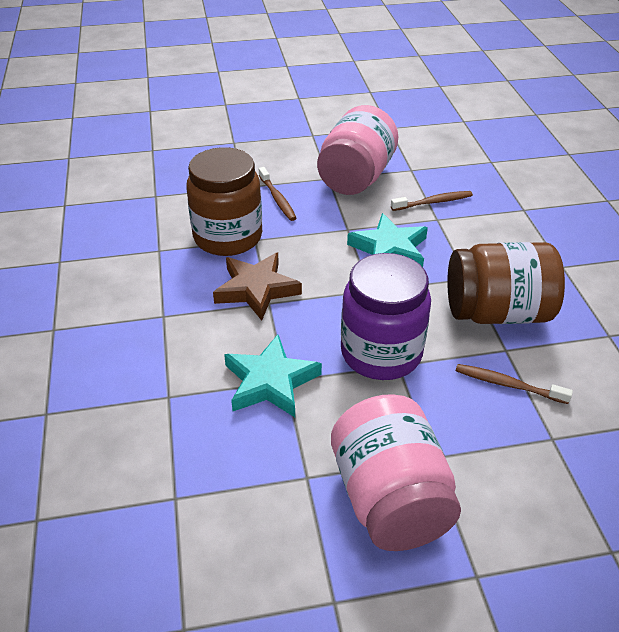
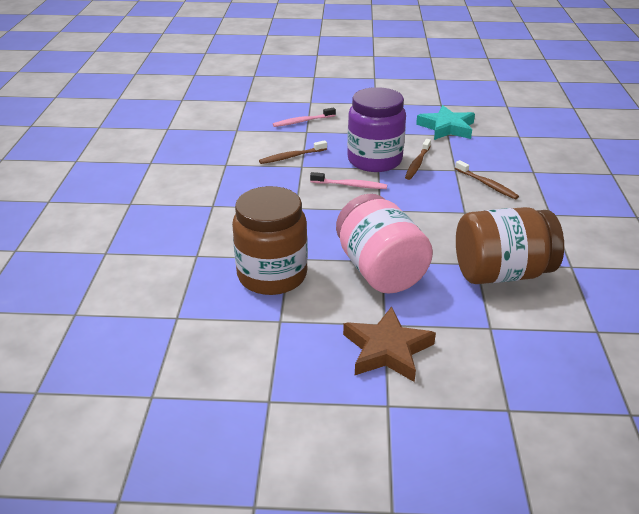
pink jar: [317,105,398,195] [331,394,461,551] = 2 -> [336,194,433,294] = 1
pink toothbrush: none = 0 -> [273,107,336,127] [310,172,387,189] = 2
turquoise star: [224,334,322,417] [347,213,428,267] = 2 -> [416,105,475,140] = 1

